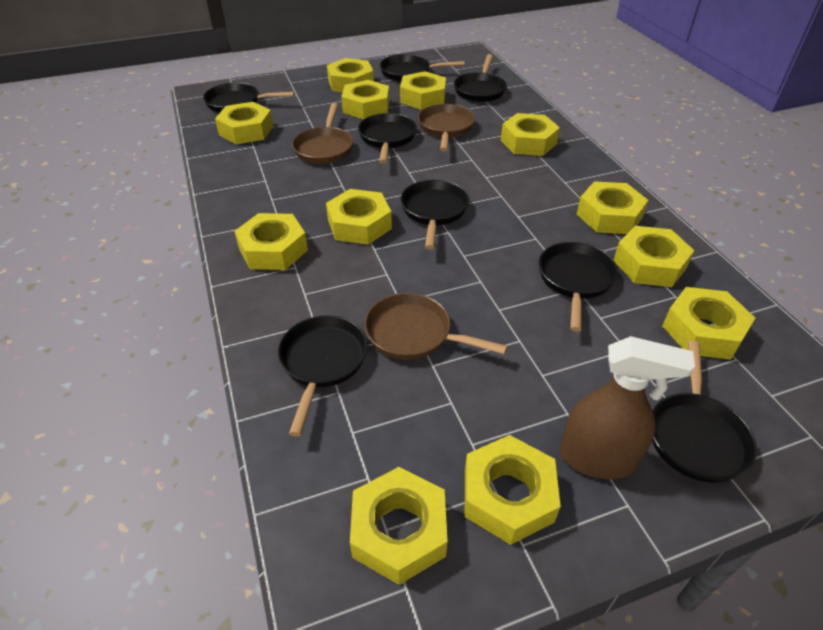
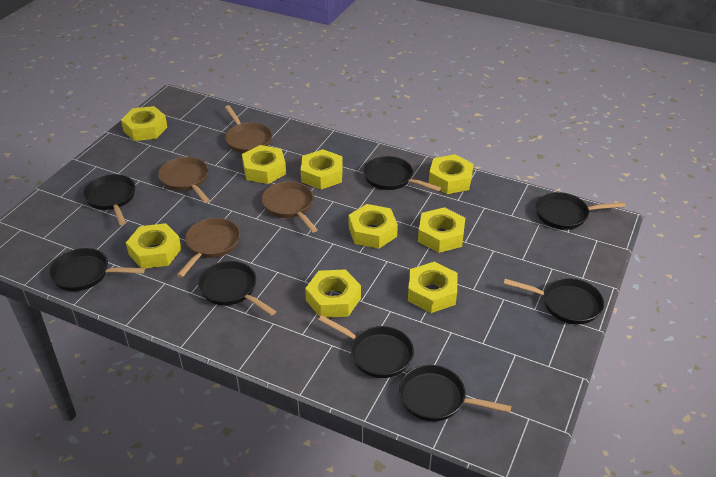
brown pan: [292,103,353,164] [365,293,508,360] [418,104,475,152] = 3 -> [158,157,210,203] [177,218,240,278] [225,105,272,153] [262,182,318,233] = 4
brown spray bottle: [560,336,695,479] = 1 -> none = 0
yellow nut: [215,102,273,144] [234,213,308,270] [326,189,392,245] [327,58,374,92] [341,80,390,120] [350,467,448,585] [400,71,446,110] [465,435,561,545] [501,113,560,156] [577,181,648,234] [614,226,694,287] [662,287,755,360] = 12 -> [121,106,167,141] [126,223,181,268] [242,145,286,184] [301,149,343,189] [305,269,361,318] [349,204,398,249] [408,262,458,313] [418,207,465,253] [429,154,474,194] = 9

